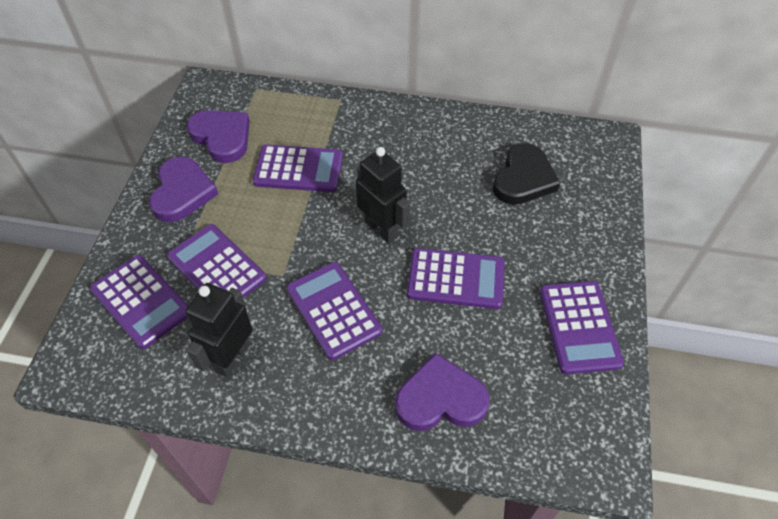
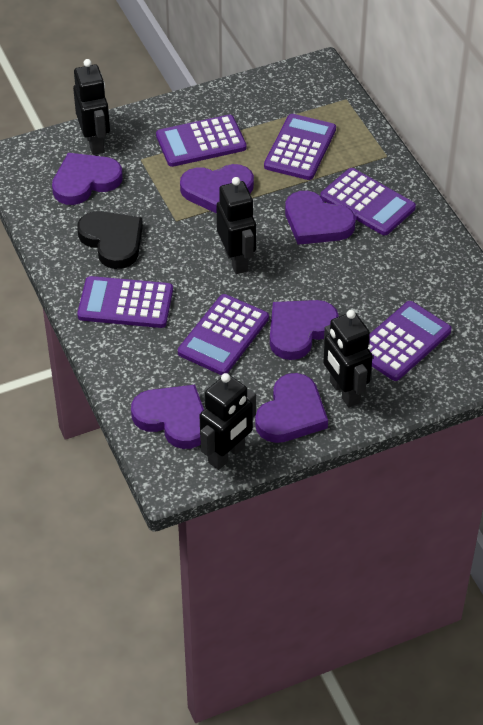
black robot: [185,283,253,378] [355,147,411,244] = 2 -> [73,59,110,155] [200,373,256,470] [216,177,256,274] [323,310,373,407] = 4
purple heart: [149,157,218,223] [187,110,250,163] [395,353,489,431] = 3 -> [52,153,123,205] [131,385,204,449] [180,164,254,214] [255,373,328,443] [270,300,339,360] [285,191,355,245] = 6

